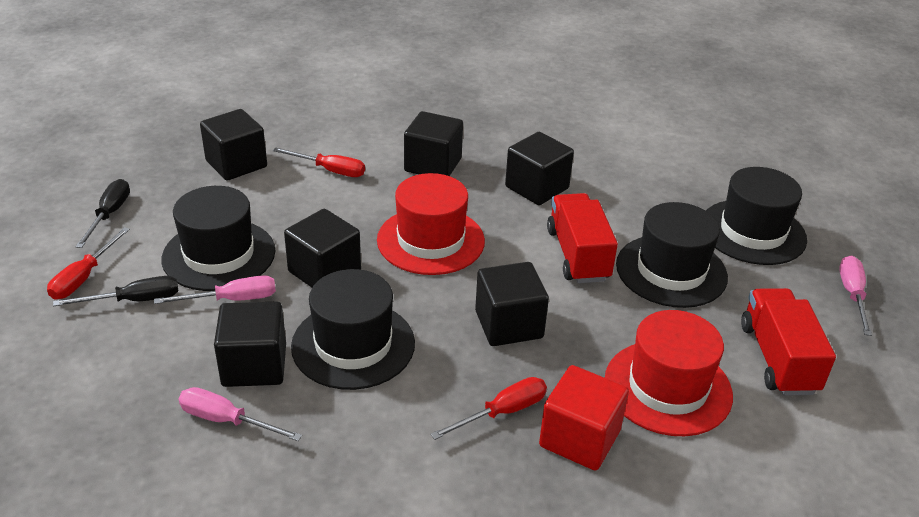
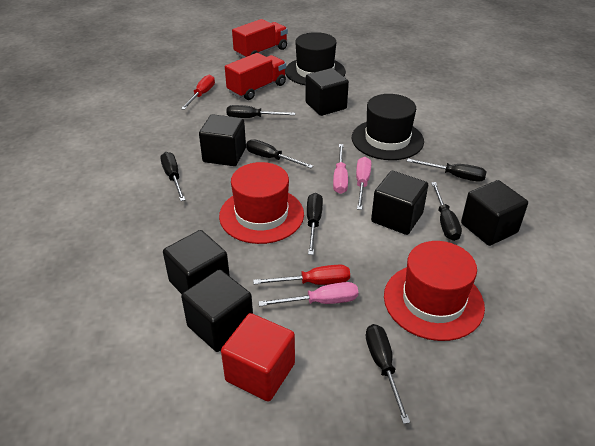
black hat: [162,186,275,291] [291,269,415,390] [616,202,728,308] [706,167,807,265] = 4 -> [285,32,346,86] [352,94,424,160] = 2
black screwdriver: [53,276,178,306] [75,179,130,248] = 2 -> [160,152,185,201] [226,105,295,118] [246,139,313,168] [307,193,323,255] [366,324,410,424] [407,159,487,182] [431,182,462,241] = 7
red screwdriver: [47,227,130,300] [273,147,365,177] [431,377,547,440] = 3 -> [181,75,215,110] [253,265,350,285] = 2

